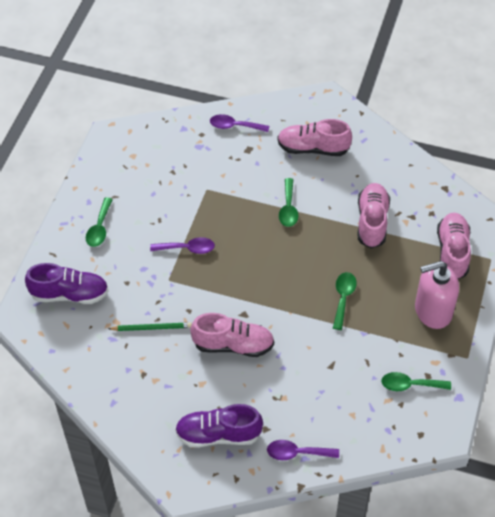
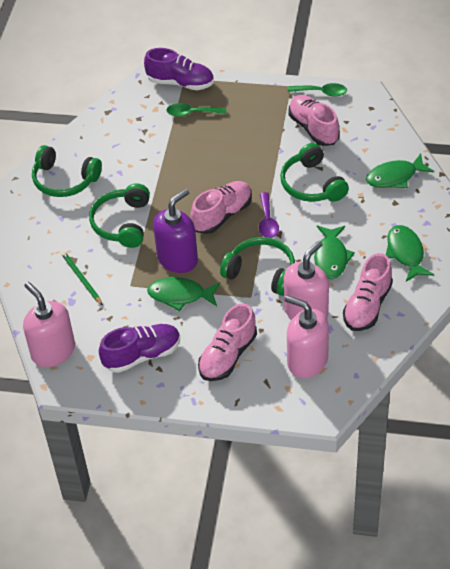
green fish: none = 0 -> [147,277,220,311] [314,225,355,279] [366,154,434,188] [386,225,434,282] = 4
green headphones: none = 0 -> [32,145,102,197] [89,183,150,248] [220,237,295,296] [280,143,349,202] = 4
green spoon: [86,198,113,247] [279,178,298,227] [333,272,357,330] [381,372,451,391] = 4 -> [166,103,226,117] [288,83,347,97] = 2
pink soap dispenser: [415,261,459,329] = 1 -> [23,282,75,367] [284,240,329,320] [285,295,329,378] = 3
purple soap dispenser: none = 0 -> [153,189,198,273] = 1
purple spoon: [150,237,215,254] [210,114,269,132] [267,440,339,460] = 3 -> [259,192,279,238] = 1

